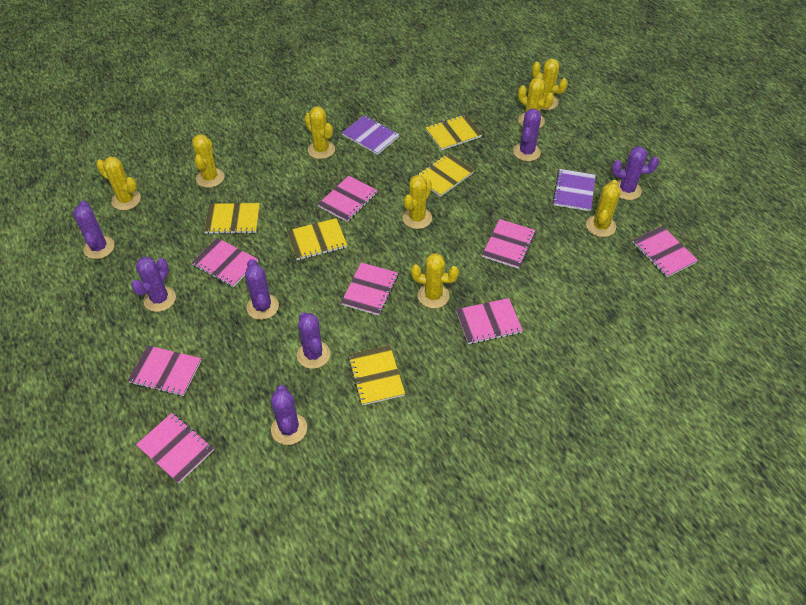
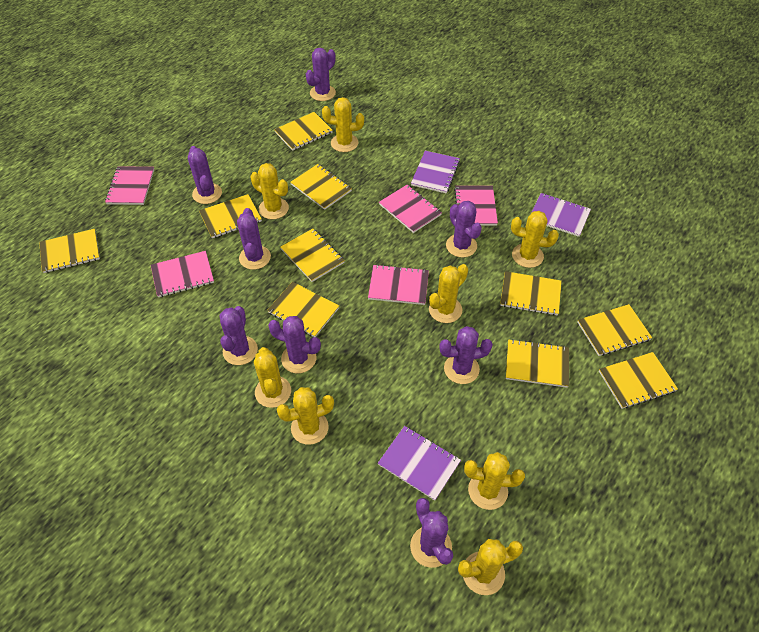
pink notebook: [128,345,202,396] [136,413,214,483] [191,238,258,287] [318,175,378,222] [341,262,398,316] [456,298,523,344] [482,219,536,269] [632,226,698,277] = 8 -> [105,166,154,205] [151,251,214,297] [368,264,429,305] [379,185,442,233] [454,186,498,225] = 5
purple cactus: [73,201,115,259] [131,257,176,312] [245,259,279,320] [271,385,307,445] [297,312,331,369] [513,109,541,161] [612,146,659,200] = 7 -> [188,146,222,204] [220,306,258,365] [237,208,271,270] [268,316,321,374] [306,48,336,101] [410,498,453,568] [439,326,493,384] [446,201,482,258] = 8
purple notebook: [342,115,400,155] [553,169,596,211] = 2 -> [378,426,461,501] [411,151,460,193] [530,193,591,237] = 3
yellow notebook: [204,203,260,234] [287,218,347,260] [348,345,405,406] [416,153,474,197] [425,114,483,150] = 5 -> [39,229,100,273] [199,194,262,238] [267,282,339,337] [274,112,333,151] [280,228,345,282] [290,164,352,210] [500,271,562,316] [506,339,569,388] [577,304,652,356] [599,352,678,409] = 10

